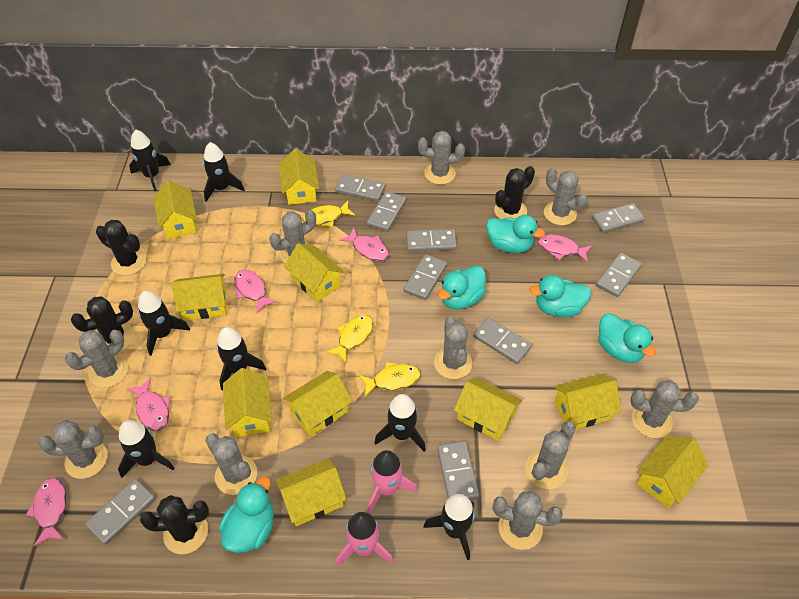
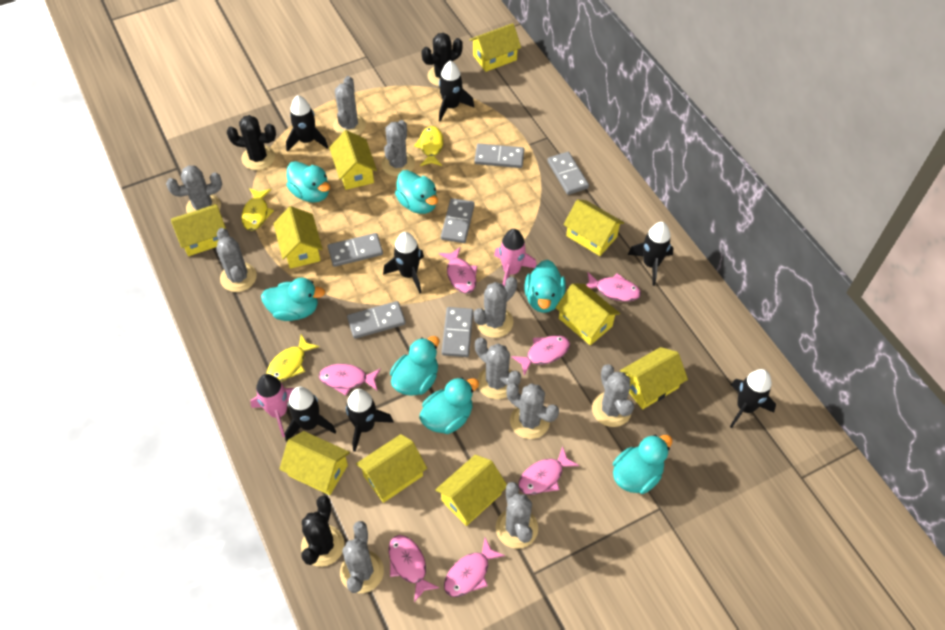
black cactus: [71,296,134,352] [96,220,146,275] [140,495,209,554] [494,166,535,219] = 4 -> [227,115,276,170] [301,495,344,567] [422,33,463,86] = 3
grey domino: [85,479,156,545] [335,174,385,202] [367,191,406,232] [404,254,447,300] [406,229,457,252] [437,441,479,500] [473,317,532,364] [592,203,645,233] [596,253,642,297] = 9 -> [328,233,383,267] [347,301,406,339] [441,198,475,243] [441,307,473,357] [474,144,524,168] [547,152,589,195] = 6
pink fish: [26,478,66,546] [127,378,170,431] [234,270,277,313] [339,228,389,261] [538,234,592,263] = 5 -> [319,364,381,396] [388,535,439,602] [439,247,477,293] [444,538,505,597] [511,335,570,375] [518,446,579,495] [587,272,641,302] = 7
turquoise duck: [219,477,274,553] [438,266,486,310] [486,215,545,253] [529,275,591,317] [598,313,656,363] = 5 -> [261,278,325,321] [286,161,330,203] [390,336,439,396] [395,170,438,214] [419,377,479,434] [525,260,566,313] [613,435,673,494] = 7

